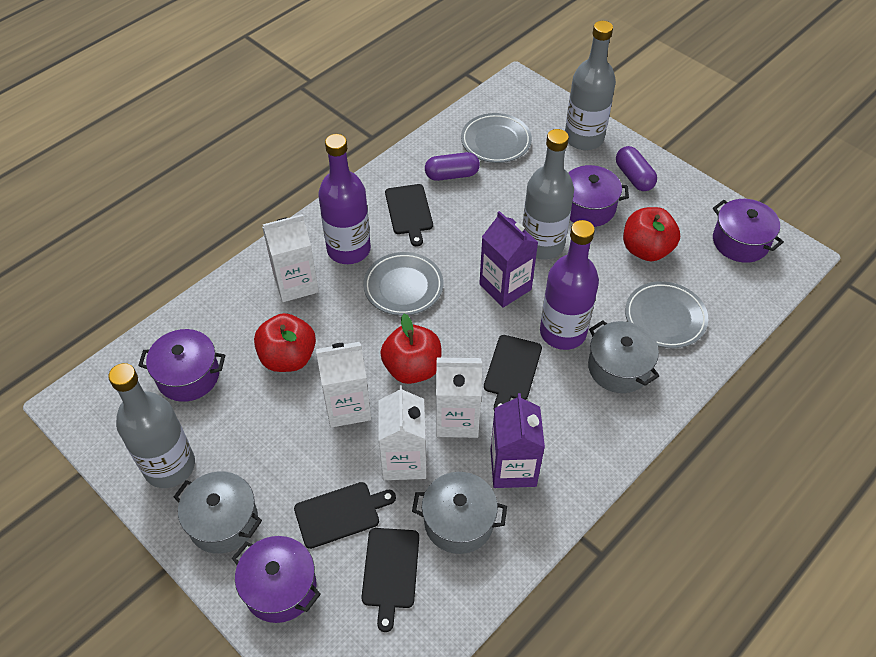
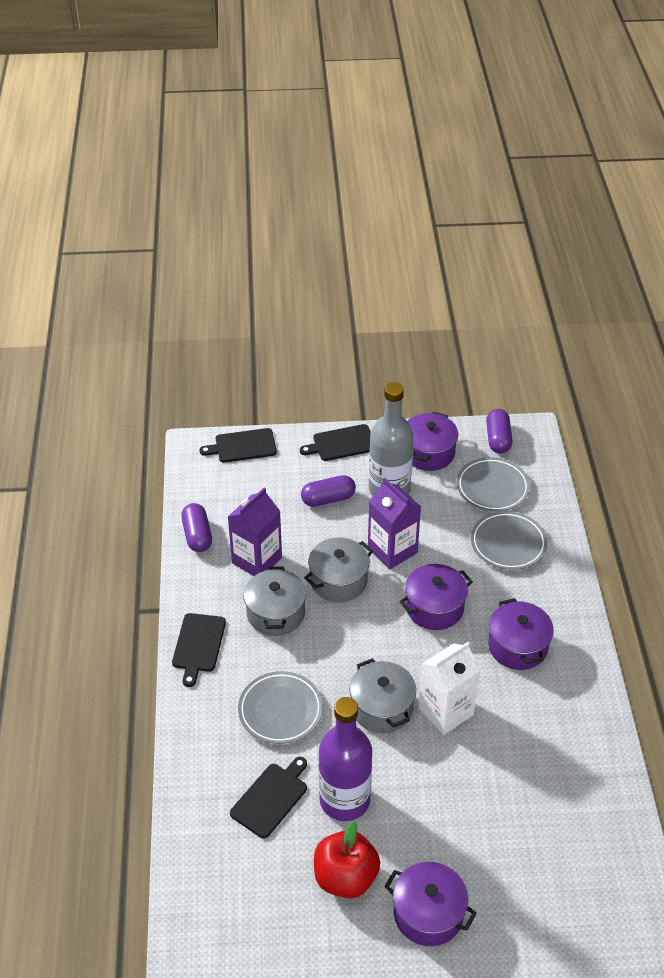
grey bottle: [108,363,195,488] [522,129,574,260] [565,21,616,150] = 3 -> [369,382,414,496] = 1
purple bottle: [318,134,371,264] [540,220,599,350] = 2 -> [319,697,372,821] = 1
purple capsule: [425,152,480,181] [616,146,657,191] = 2 -> [181,503,212,552] [301,475,356,507] [486,409,512,453] = 3
red apple: [254,313,316,372] [380,314,441,384] [623,207,680,261] = 3 -> [314,821,380,898] = 1
white carton: [262,214,319,302] [316,342,371,428] [379,385,426,480] [436,357,482,438] = 4 -> [418,642,481,735] = 1

